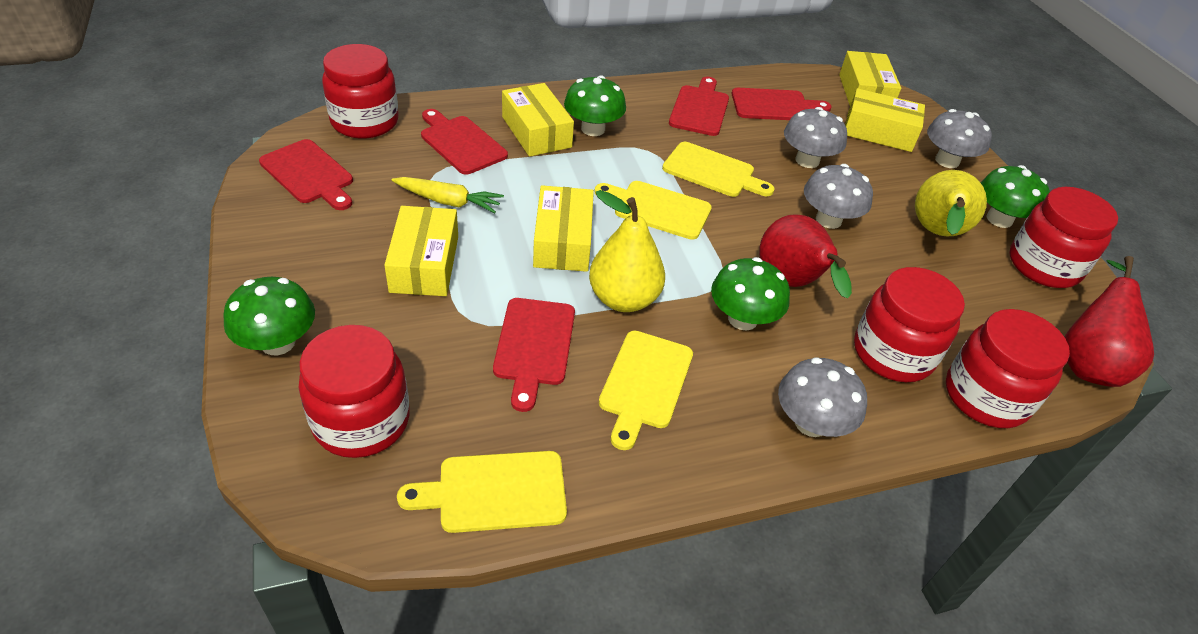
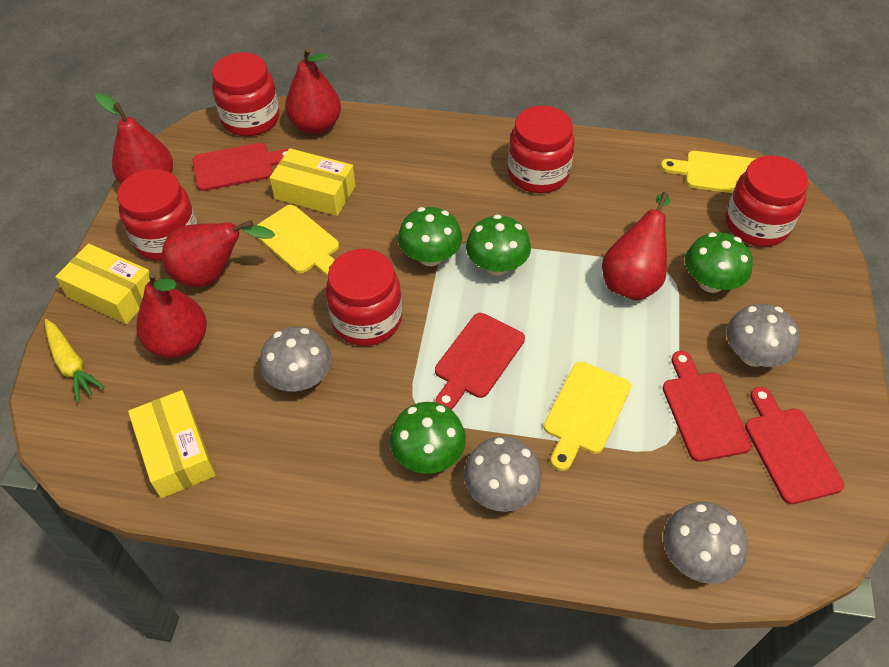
red cutting board: [259,139,353,210] [421,109,508,174] [493,298,575,412] [669,77,729,136] [732,88,831,120] = 5 -> [192,143,289,191] [435,313,525,410] [663,351,752,462] [745,387,844,504] = 4
red pear: [759,214,852,299] [1065,256,1154,387] = 2 -> [95,93,173,184] [136,271,207,358] [162,220,275,287] [285,47,341,134] [602,192,670,301] = 5
yellow box: [384,206,458,296] [502,83,574,157] [533,185,594,272] [839,51,901,106] [845,88,925,152] = 5 -> [55,243,150,324] [128,390,216,498] [270,148,355,216] = 3
yellow cutting board: [397,451,567,533] [594,181,712,240] [599,331,693,450] [662,142,775,197] = 4 -> [256,205,339,277] [544,362,631,471] [660,151,756,193] = 3
yellow pear: [589,190,665,312] [915,170,987,237] = 2 -> none = 0

